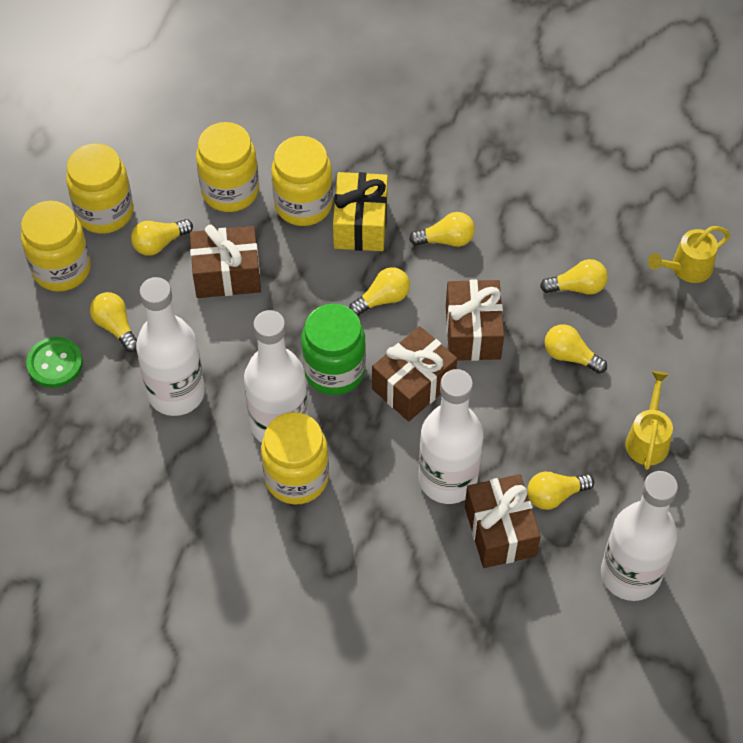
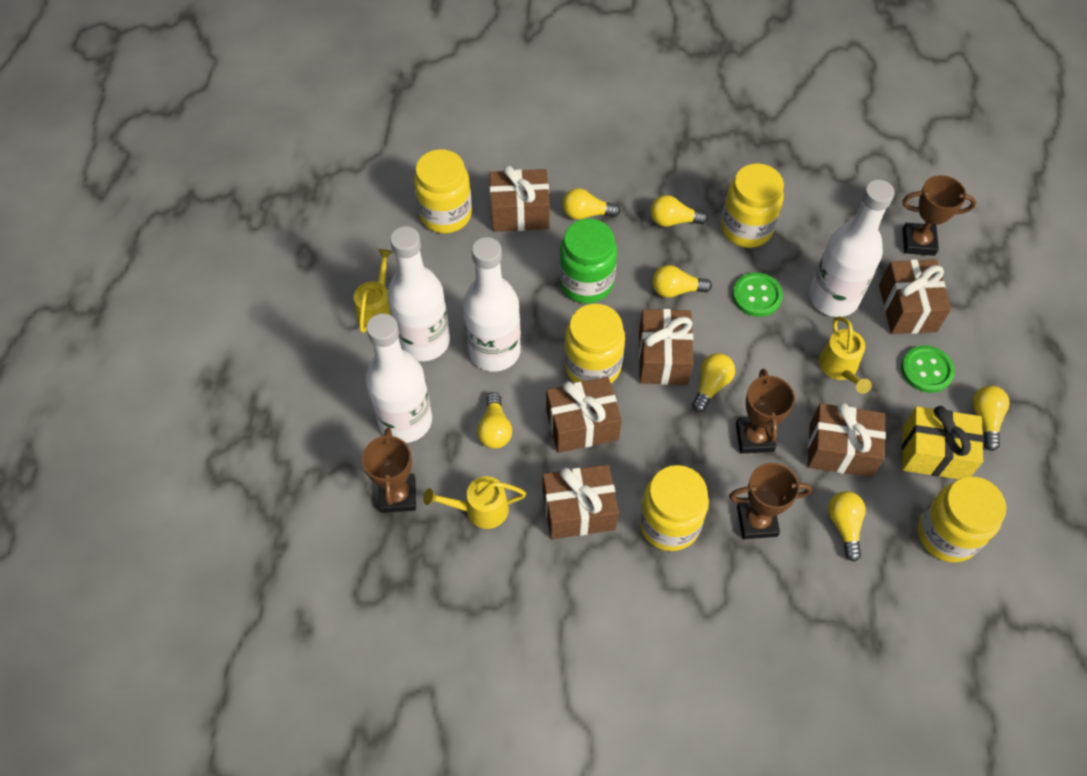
brown gift: [190,225,261,298] [372,326,457,421] [446,279,504,361] [465,474,541,568] = 4 -> [489,165,550,232] [543,465,619,539] [546,377,622,453] [639,309,694,385] [807,403,886,477] [879,259,951,334] = 6
brown trophy: none = 0 -> [362,428,416,513] [729,463,812,539] [736,369,795,454] [902,175,976,256] = 4
green button: [26,337,83,388] = 1 -> [732,272,783,317] [901,345,955,393] = 2
yellow watering can: [626,371,673,470] [648,226,730,283] = 2 -> [354,249,393,333] [423,476,526,529] [819,316,872,394] = 3

